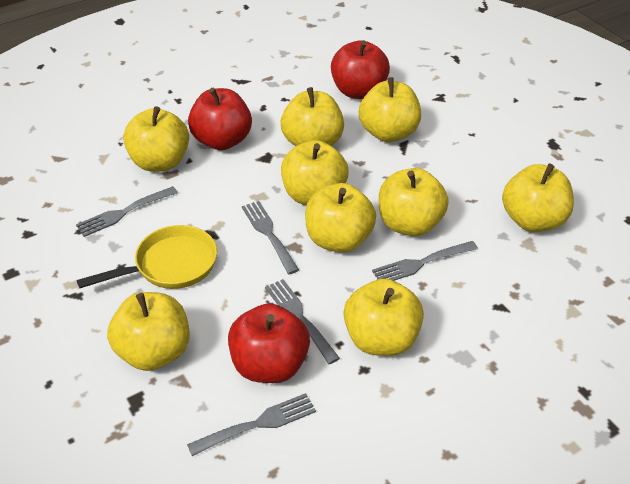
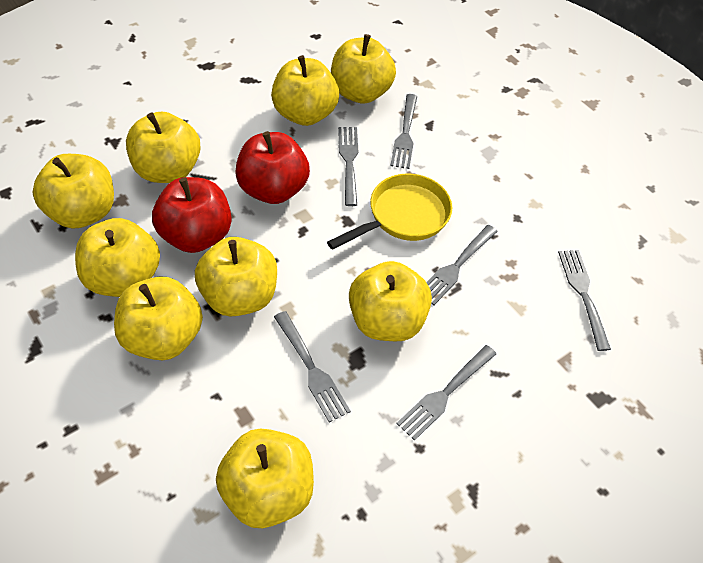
grey fork: [76,186,178,237] [187,393,316,456] [242,201,299,274] [265,279,340,364] [372,241,478,281] = 5 -> [274,311,351,423] [338,127,358,206] [390,94,417,169] [396,345,496,441] [426,225,498,305] [558,250,611,351] = 6
red apple: [188,88,252,150] [228,303,310,383] [331,40,390,99] = 3 -> [152,177,232,253] [235,131,310,204] = 2

